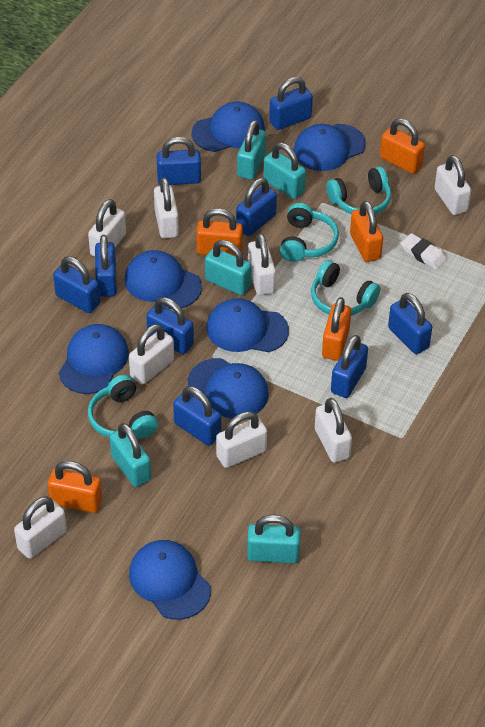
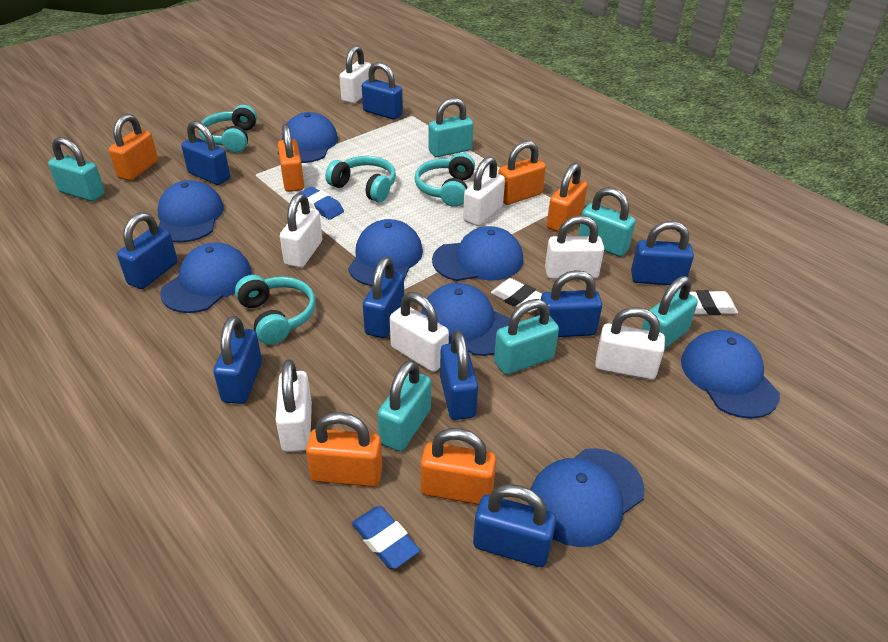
blue cap: [59,324,129,394] [124,250,202,309] [129,540,211,620] [188,358,269,418] [192,102,265,152] [206,298,289,352] [294,124,366,171] = 7 -> [158,180,224,243] [160,243,252,313] [278,112,338,163] [348,219,423,286] [421,283,510,356] [432,226,523,281] [528,448,645,547] [681,330,780,419] = 8
blue eraser: none = 0 -> [299,186,344,220] [351,506,420,569] = 2
orange padlock: [48,461,102,513] [196,208,243,256] [322,297,351,361] [350,201,383,262] [380,118,425,174] = 5 -> [109,114,158,181] [278,124,304,192] [306,412,383,487] [421,428,496,505] [498,141,546,205] [547,163,587,232] = 6
turquoise padlock: [110,423,151,487] [205,240,251,295] [237,120,266,180] [247,515,300,563] [263,142,306,199] = 5 -> [48,137,105,201] [378,360,431,451] [429,98,473,157] [494,299,559,375] [578,187,636,257] [642,276,698,349] = 6
white eraser: [401,233,447,270] = 1 -> [491,278,542,313] [689,290,738,315] = 2
white padlock: [14,496,67,559] [88,199,126,257] [129,324,174,385] [154,177,179,239] [216,412,267,468] [248,233,276,295] [315,398,352,463] [435,155,471,215] = 8 -> [276,359,312,452] [280,193,322,268] [339,45,371,104] [390,292,449,372] [463,156,505,226] [545,215,604,279] [595,307,665,380] = 7

